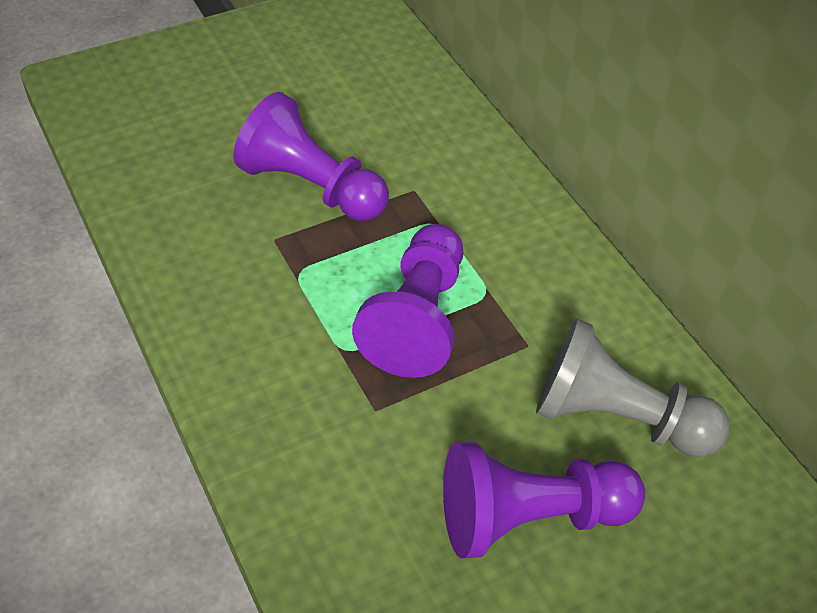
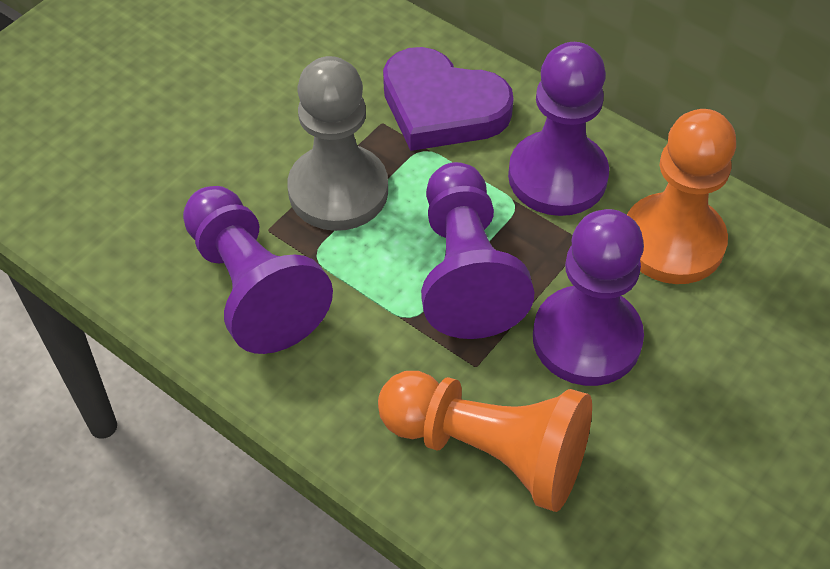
orange pawn: none = 0 -> [378,371,592,512] [627,109,736,284] = 2
purple heart: none = 0 -> [383,47,514,151] = 1
purple pawn: [233,92,389,222] [352,224,463,378] [443,442,645,558] = 3 -> [183,186,333,354] [421,162,534,339] [508,42,609,216] [533,209,644,386] = 4

